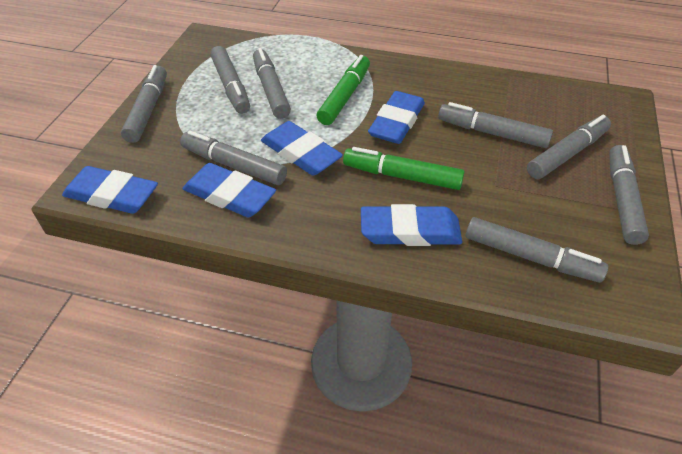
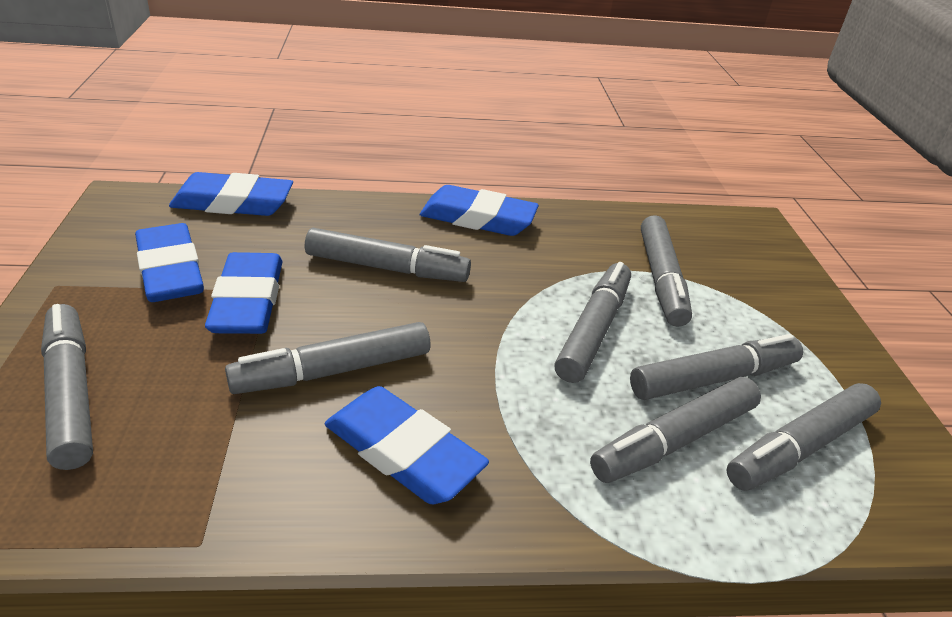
green marker: [317,55,370,125] [343,147,465,190] = 2 -> none = 0

